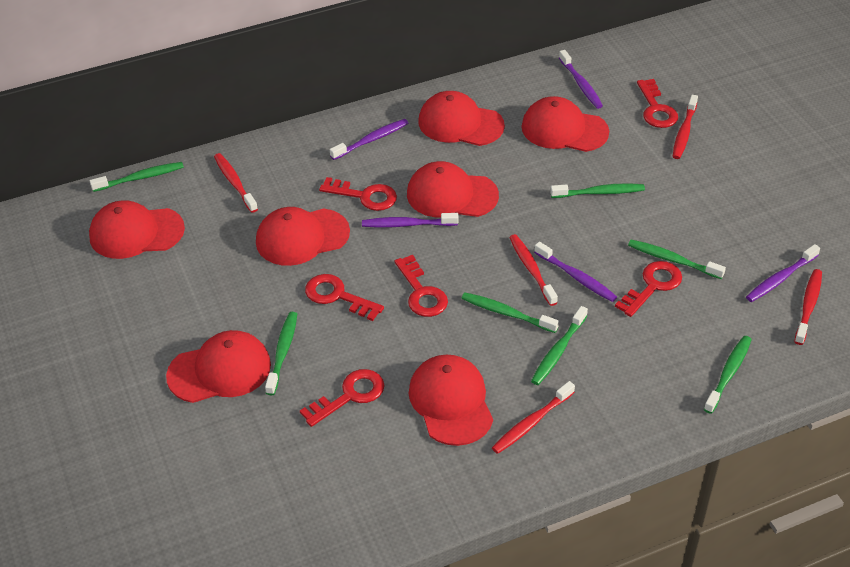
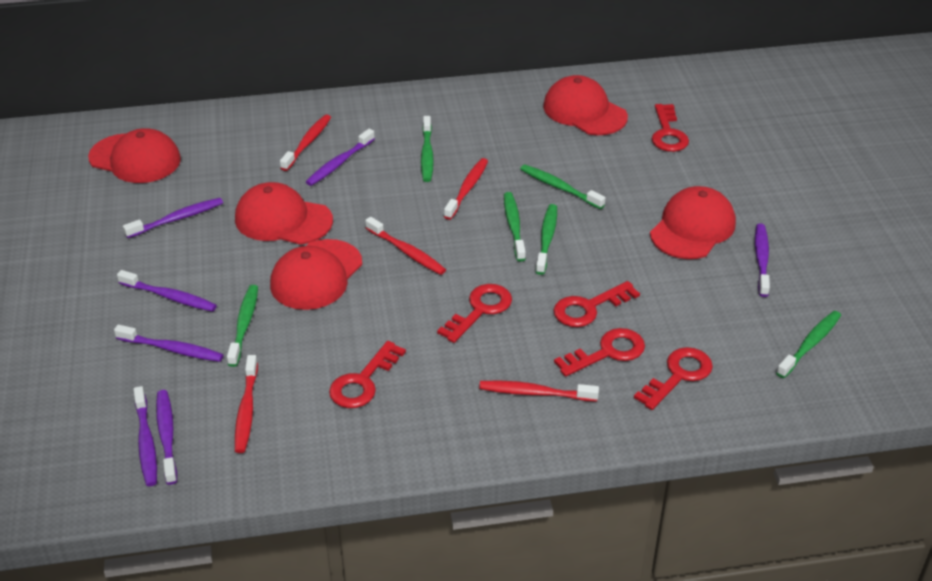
green toothbrush: [90,162,184,192] [265,312,297,396] [461,292,559,333] [531,306,588,385] [550,183,645,198] [628,240,726,279] [704,336,752,414] = 7 -> [227,285,258,367] [421,116,434,182] [504,192,526,262] [520,164,606,209] [536,204,557,275] [776,311,841,378] = 6
purple toothbrush: [330,119,408,160] [362,213,459,228] [534,242,617,302] [559,50,603,109] [746,244,820,302] = 5 -> [114,325,223,362] [117,270,217,312] [123,198,223,238] [134,386,157,486] [156,390,177,485] [306,129,375,186] [755,224,770,297] = 7
red cap: [89,200,185,259] [166,330,271,403] [256,207,350,266] [407,161,499,217] [409,355,493,446] [418,91,505,146] [521,96,609,152] = 7 -> [88,128,181,183] [235,182,333,245] [270,239,362,310] [543,75,628,135] [650,186,736,259] = 5

